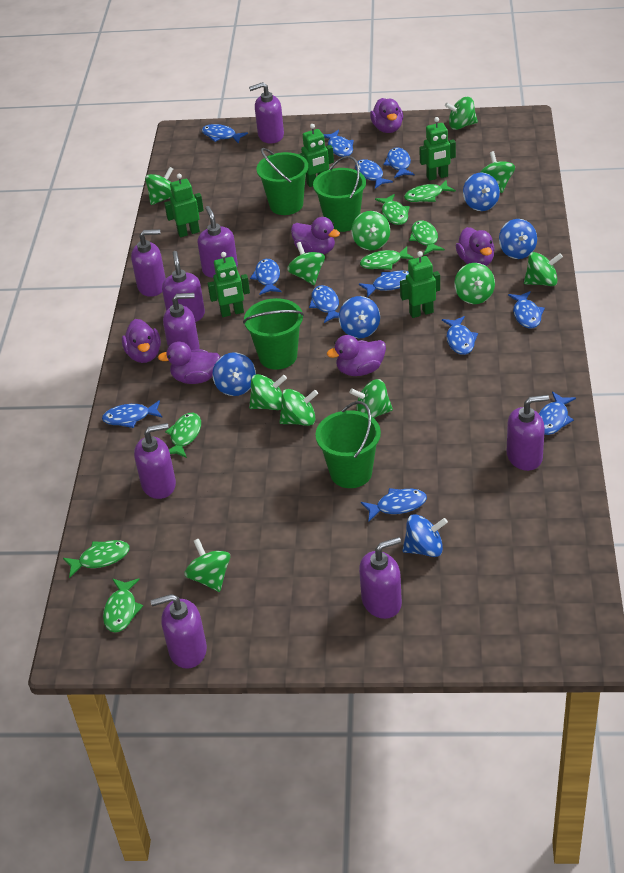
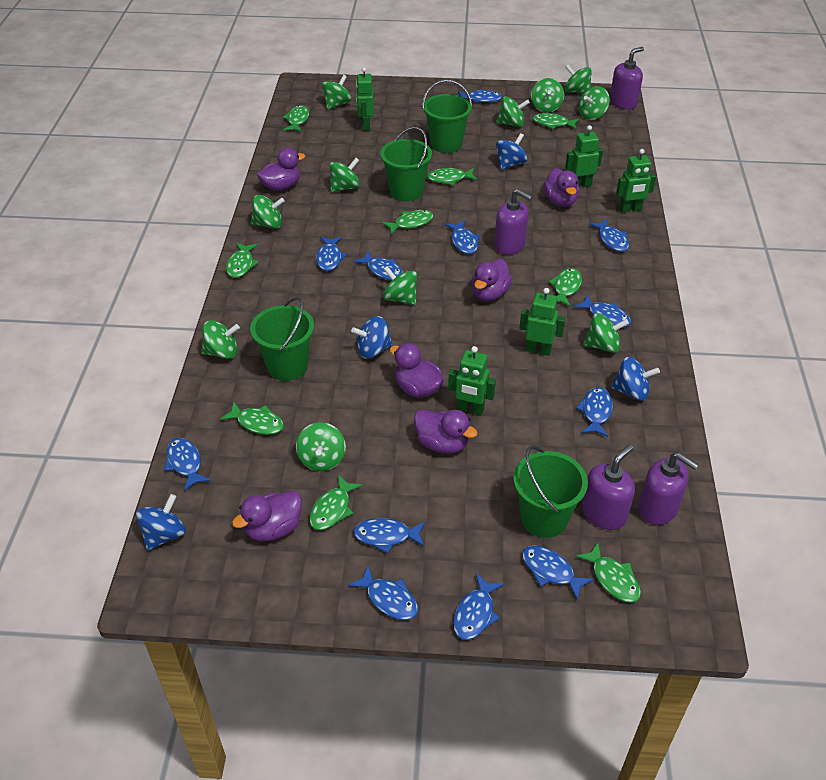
blue spinning top: [212,352,256,396] [339,296,380,338] [402,514,448,557] [463,173,500,211] [499,219,537,259] = 5 -> [136,494,186,551] [351,316,393,359] [496,133,528,170] [611,357,660,401] = 4
green fish: [63,540,129,578] [103,579,143,633] [165,413,201,458] [360,246,415,270] [375,194,410,225] [404,180,456,202] [409,220,445,255] = 7 -> [220,402,284,435] [226,243,259,278] [282,105,309,132] [309,475,363,530] [382,210,434,235] [427,168,477,186] [532,113,579,130] [548,268,582,307] [575,543,641,603] = 9
purple soap dispenser: [131,229,166,297] [134,423,176,499] [151,594,207,669] [162,251,205,322] [163,293,200,350] [197,206,238,278] [249,82,284,143] [359,537,402,619] [507,395,549,471] = 9 -> [494,189,532,255] [582,444,635,530] [610,47,644,109] [638,452,699,525] = 4

